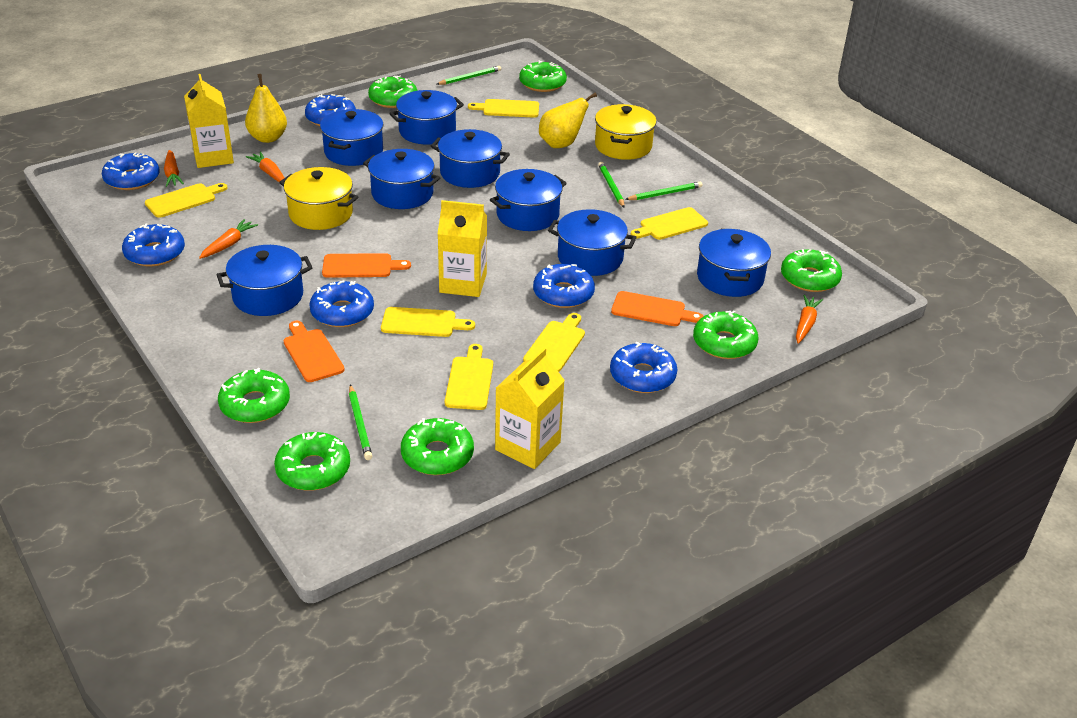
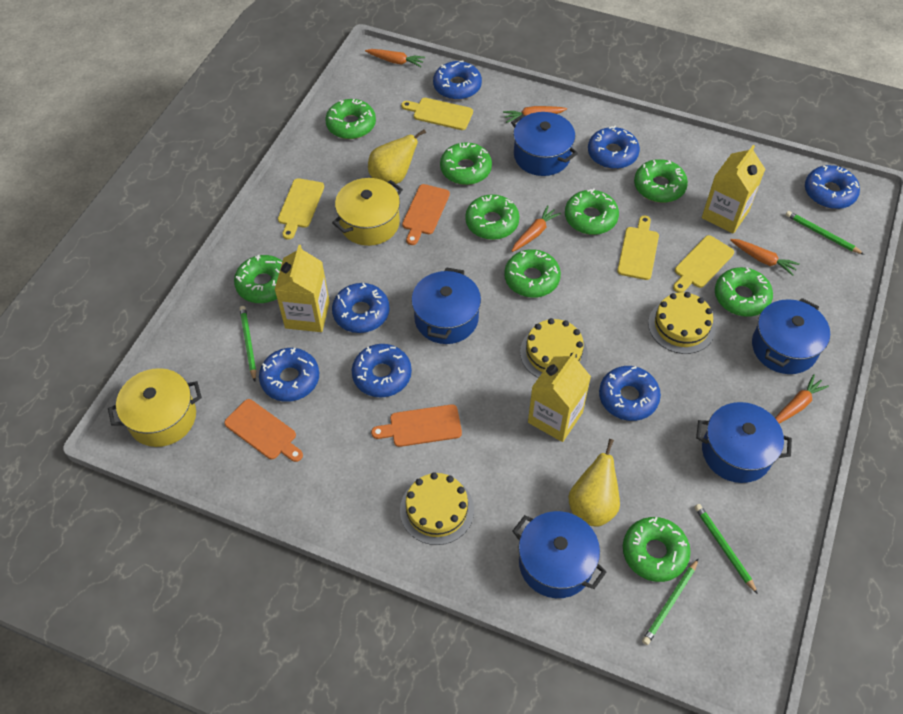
blue donut: [102,152,160,190] [122,223,185,266] [305,94,356,126] [309,281,374,327] [533,264,595,308] [610,342,677,393] = 6 -> [259,348,319,402] [332,283,390,333] [352,344,412,397] [433,60,482,100] [588,126,640,169] [599,366,661,421] [805,165,860,209] = 7
blue pot: [216,245,312,316] [320,109,384,166] [363,149,440,209] [389,90,464,145] [431,129,510,188] [490,169,567,231] [548,209,637,276] [697,229,771,297] = 8 -> [411,267,481,344] [511,112,578,176] [512,511,606,598] [696,402,792,483] [752,298,830,374] = 5
green donut: [218,368,290,423] [274,432,350,491] [368,76,418,108] [401,418,474,475] [519,61,567,92] [693,311,758,359] [781,249,842,292] = 7 -> [234,255,282,303] [325,99,376,139] [440,142,492,185] [465,194,519,240] [504,249,561,298] [565,188,619,235] [623,517,691,582] [634,159,688,203] [715,267,773,317] = 9
orange carrot: [164,150,184,187] [199,219,258,259] [246,152,284,182] [796,295,823,344] = 4 -> [365,49,425,67] [503,106,567,123] [512,206,561,252] [730,239,800,276] [775,374,829,424] = 5
yellow cake: none = 0 -> [400,472,474,545] [520,318,588,378] [648,292,715,354] = 3
yellow cutting board: [145,183,227,218] [381,307,475,337] [445,344,493,410] [468,99,539,118] [523,313,585,372] [631,207,708,240] = 6 -> [278,178,324,239] [401,98,473,130] [617,215,659,280] [673,235,734,293] = 4

